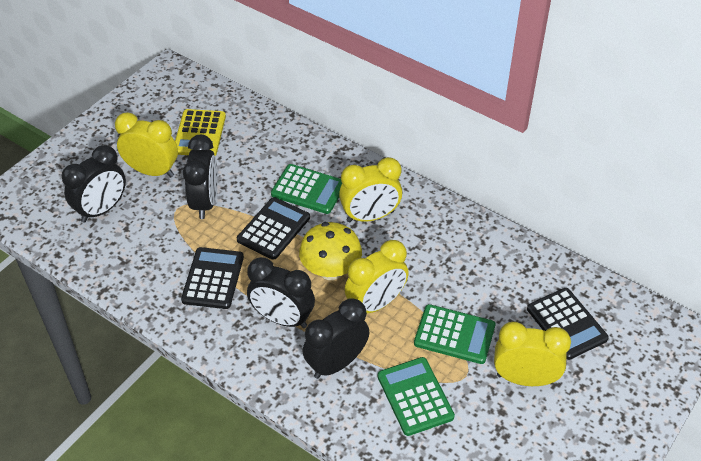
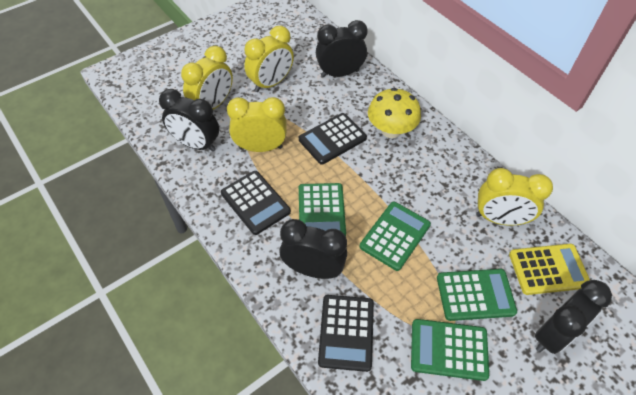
green calculator: [271,164,342,214] [378,357,455,436] [414,304,495,364] = 3 -> [299,183,346,236] [360,202,431,271] [411,319,489,381] [437,269,517,321] = 4

